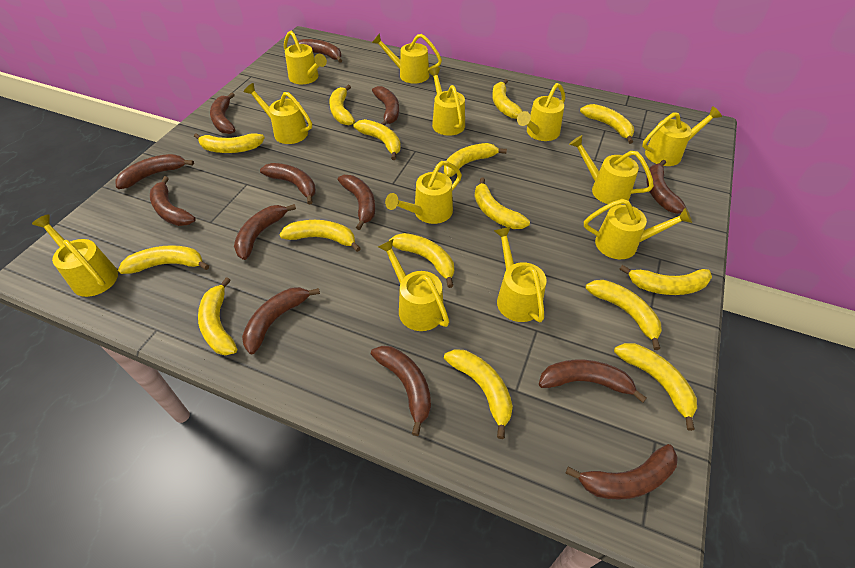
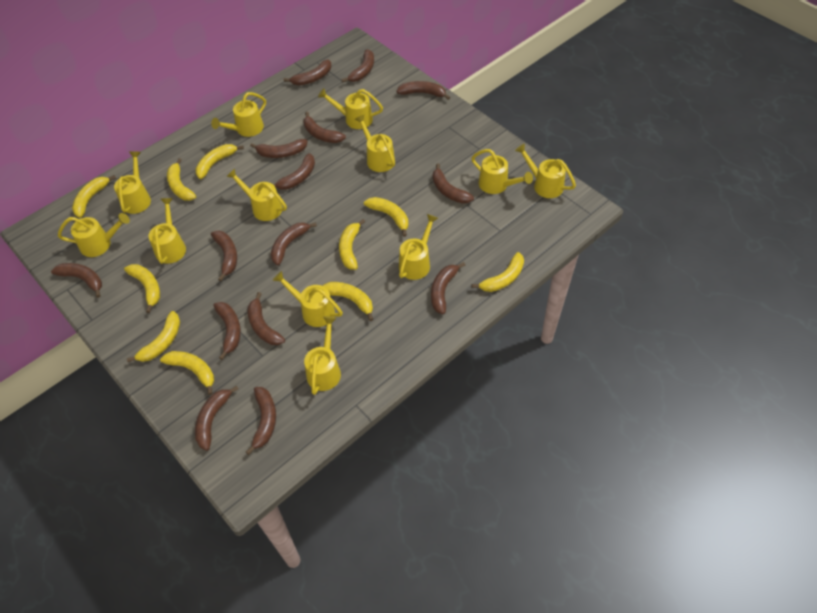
brown banana: [115,154,194,189] [150,176,196,226] [210,92,235,134] [234,204,296,260] [242,287,320,354] [260,163,316,205] [298,39,342,63] [338,175,375,230] [371,346,431,436] [372,86,399,125] [538,360,647,403] [566,444,678,500] [646,160,687,214] = 13 -> [51,263,102,298] [195,386,238,451] [211,230,237,281] [213,302,241,360] [246,387,276,455] [247,292,285,345] [250,139,308,158] [271,222,317,265] [273,153,315,190] [284,59,331,85] [304,112,346,143] [342,49,374,82] [396,81,450,100] [431,262,465,314] [433,163,474,203] = 15
yellow banana: [118,245,209,274] [194,133,265,153] [198,277,237,355] [279,220,361,252] [329,85,355,125] [354,119,401,160] [389,233,454,288] [444,143,507,177] [444,349,513,439] [474,177,530,229] [492,79,523,119] [580,104,634,144] [586,280,662,350] [614,343,697,431] [620,265,712,295] = 15 -> [72,175,116,218] [124,264,160,313] [127,311,180,362] [160,351,214,395] [167,158,196,201] [195,144,244,179] [323,282,373,321] [339,219,365,270] [364,197,408,237] [471,252,524,292] = 10

